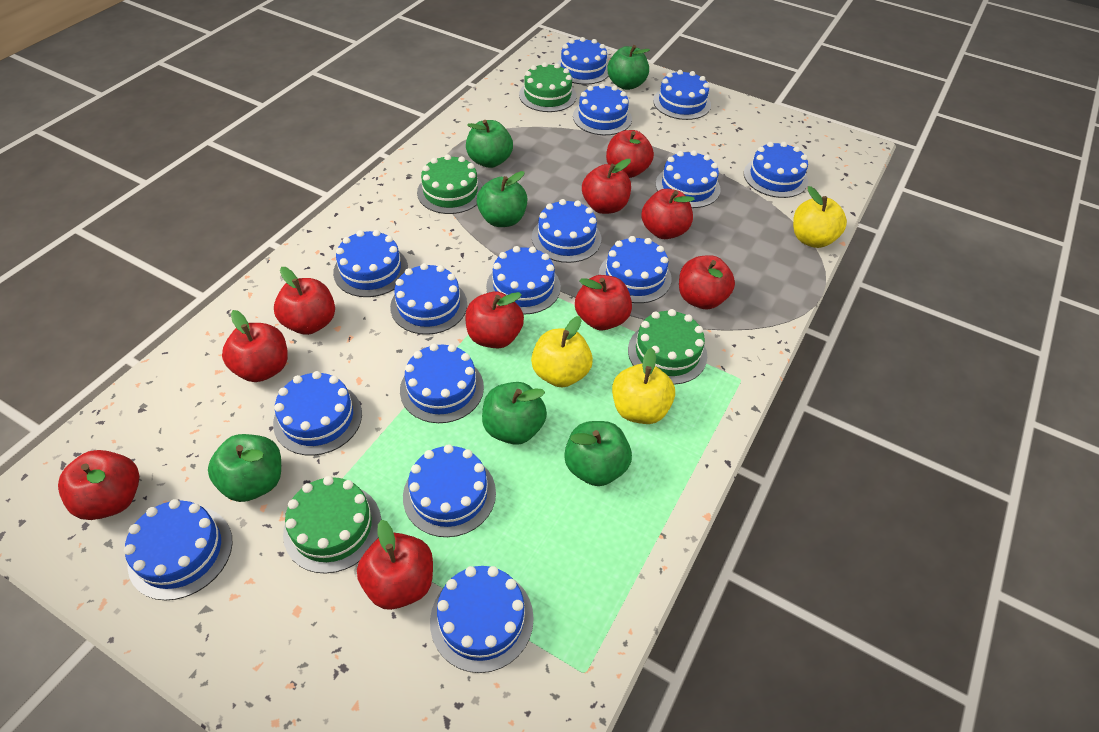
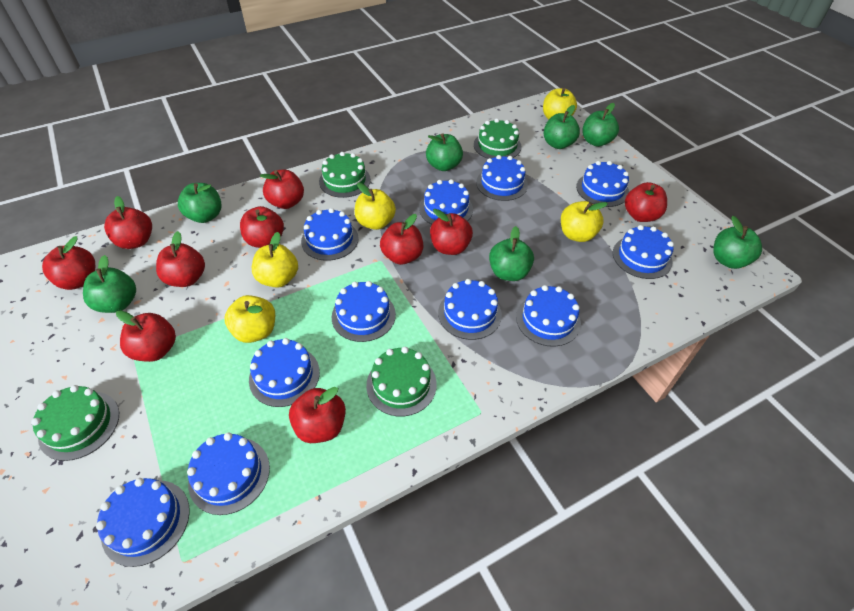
blue cake: [124,499,233,600] [273,371,362,456] [333,230,408,297] [390,263,467,335] [400,343,484,423] [403,444,496,537] [430,566,534,673] [486,246,561,315] [532,199,601,263] [557,37,609,85] [573,84,632,135] [599,236,672,303] [653,70,711,120] [656,150,721,208] [744,142,808,198] = 15 -> [96,478,190,567] [187,433,270,515] [249,338,320,407] [301,208,359,261] [332,281,396,342] [419,179,473,225] [438,279,502,340] [476,155,528,201] [516,285,581,347] [576,161,629,207] [613,225,674,279] = 11
green apple: [208,434,281,502] [466,120,513,168] [477,171,528,227] [482,382,547,445] [564,421,632,486] [607,45,650,90] = 6 -> [83,255,136,313] [178,183,222,223] [426,134,463,171] [489,226,534,281] [544,105,580,149] [582,103,619,147] [713,216,762,269] = 7
yellow apple: [531,316,593,387] [612,348,675,424] [793,186,847,248] = 3 -> [224,295,275,343] [252,232,298,288] [355,183,396,230] [543,88,577,120] [561,201,608,242] = 5

